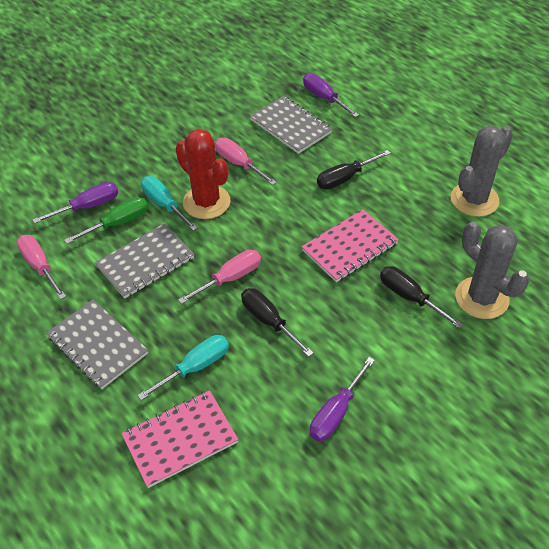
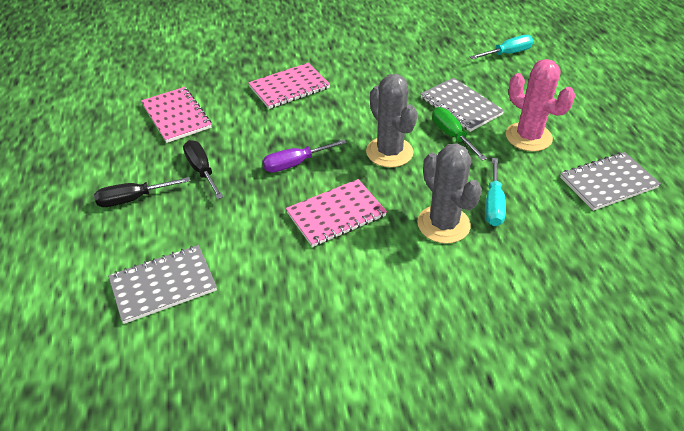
black screwdriver: [241,288,313,357] [317,150,391,189] [380,266,463,329] = 3 -> [94,177,190,207] [183,140,223,199] = 2
pink cactus: none = 0 -> [506,59,575,151] = 1
pink notebook: [121,390,238,488] [302,209,399,282] = 2 -> [141,87,211,143] [248,63,330,109] [286,179,387,247] = 3
pink screwdriver: [17,235,66,299] [178,250,261,304] [215,138,277,185] = 3 -> none = 0
purple screwdriver: [32,182,118,224] [303,73,359,117] [310,357,375,442] = 3 -> [263,139,346,173] = 1
red cactus: [176,129,230,219] = 1 -> none = 0

